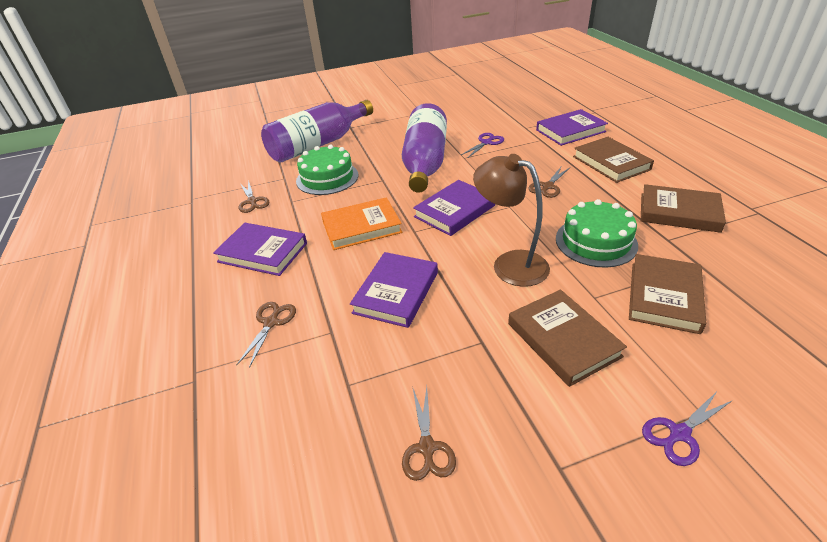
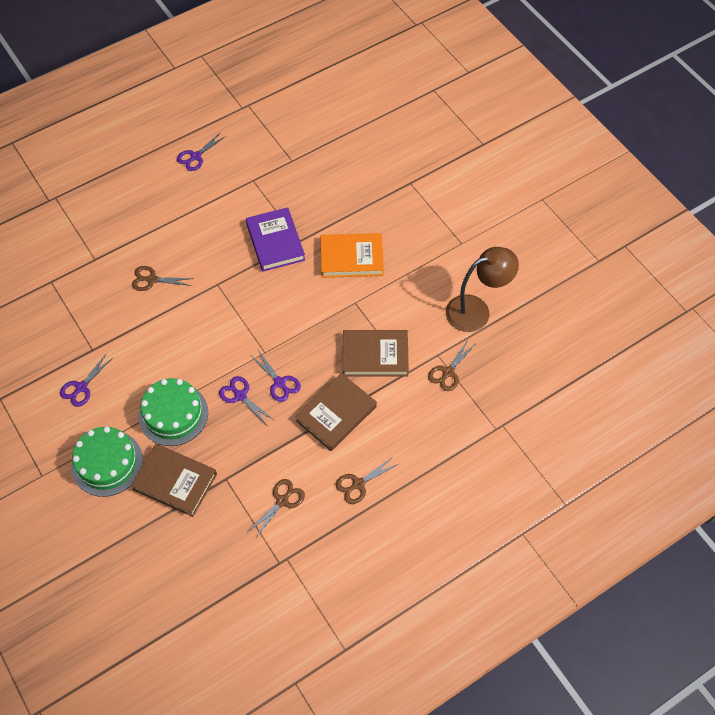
brown book: [508,290,627,387] [573,137,654,183] [629,254,706,334] [641,184,726,233] = 4 -> [130,444,217,517] [295,373,377,451] [343,330,409,377] = 3
purple book: [213,223,307,276] [350,252,438,328] [413,180,495,236] [536,109,608,146] = 4 -> [246,207,305,272] = 1
purple bottle: [261,100,373,163] [402,103,447,193] = 2 -> none = 0
purple scissors: [461,133,504,158] [642,392,733,466] = 2 -> [60,353,114,407] [177,132,226,171] [219,376,274,424] [252,350,301,402] = 4

